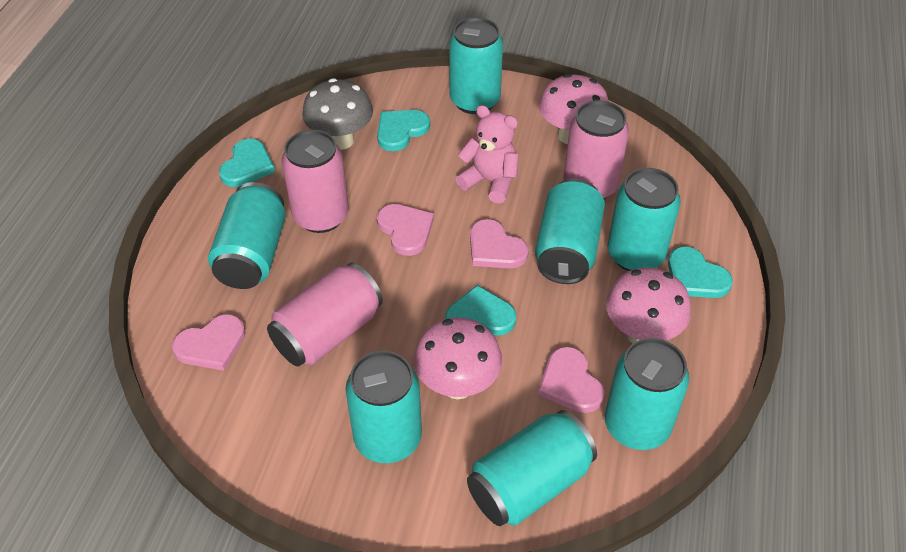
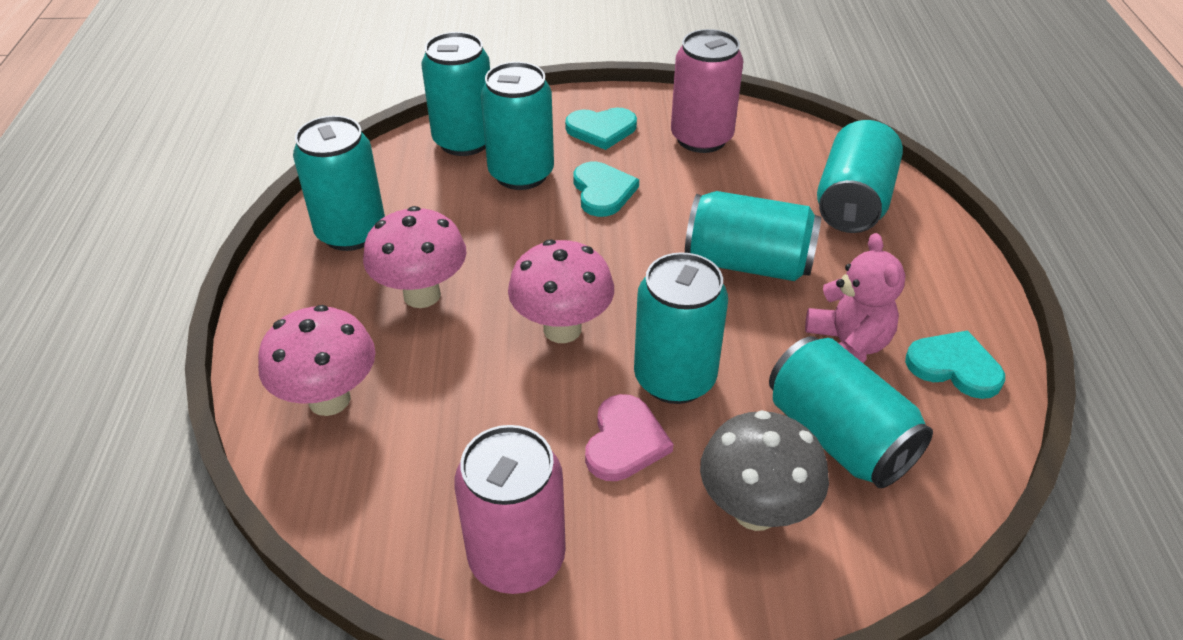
pink can: [267,263,383,367] [282,130,349,233] [563,100,629,199] = 3 -> [454,425,566,594] [671,29,743,153] = 2
pink heart: [172,314,246,371] [377,204,434,256] [470,219,529,268] [538,347,605,413] = 4 -> [585,394,673,481] = 1
turquoise heart: [219,139,275,187] [377,110,430,151] [445,285,516,336] [668,246,733,298] = 4 -> [565,107,637,150] [573,162,639,217] [905,330,1005,399] = 3

